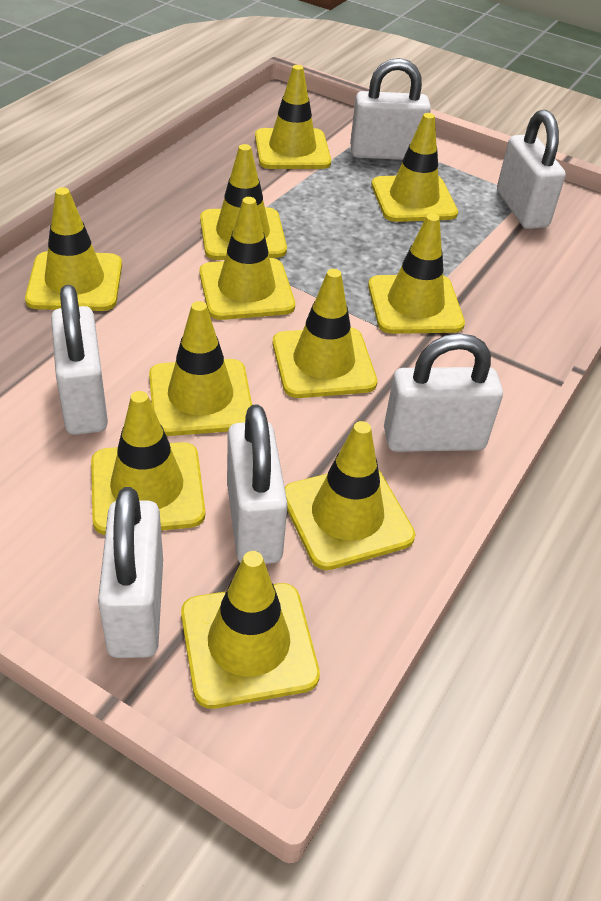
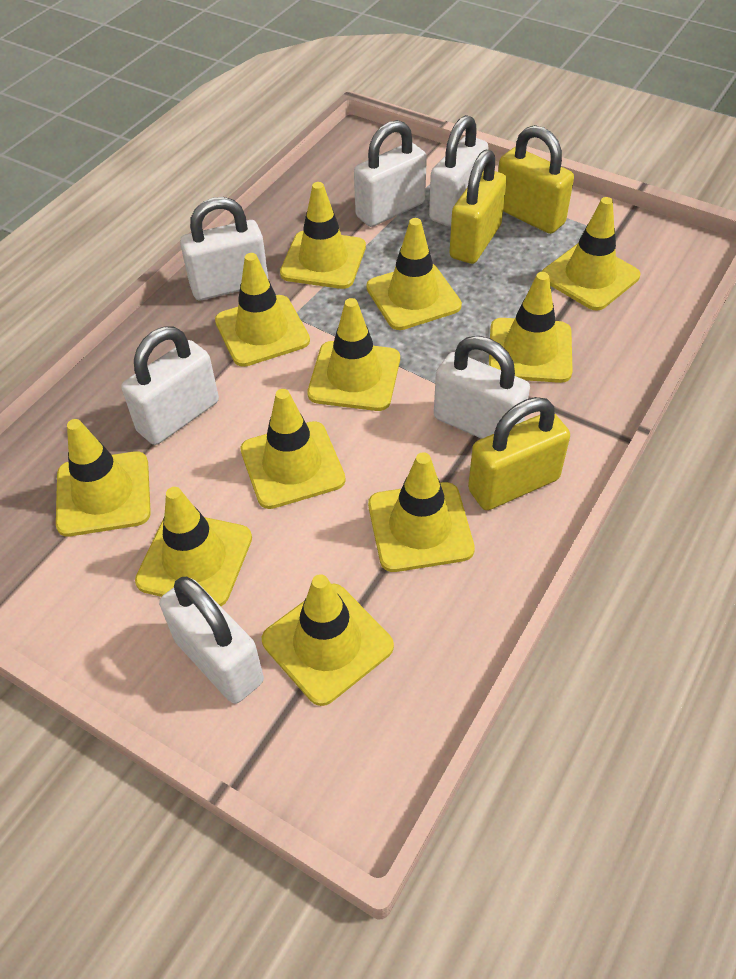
yellow padlock: none = 0 -> [449,150,507,264] [468,397,570,510] [498,125,574,234] = 3

